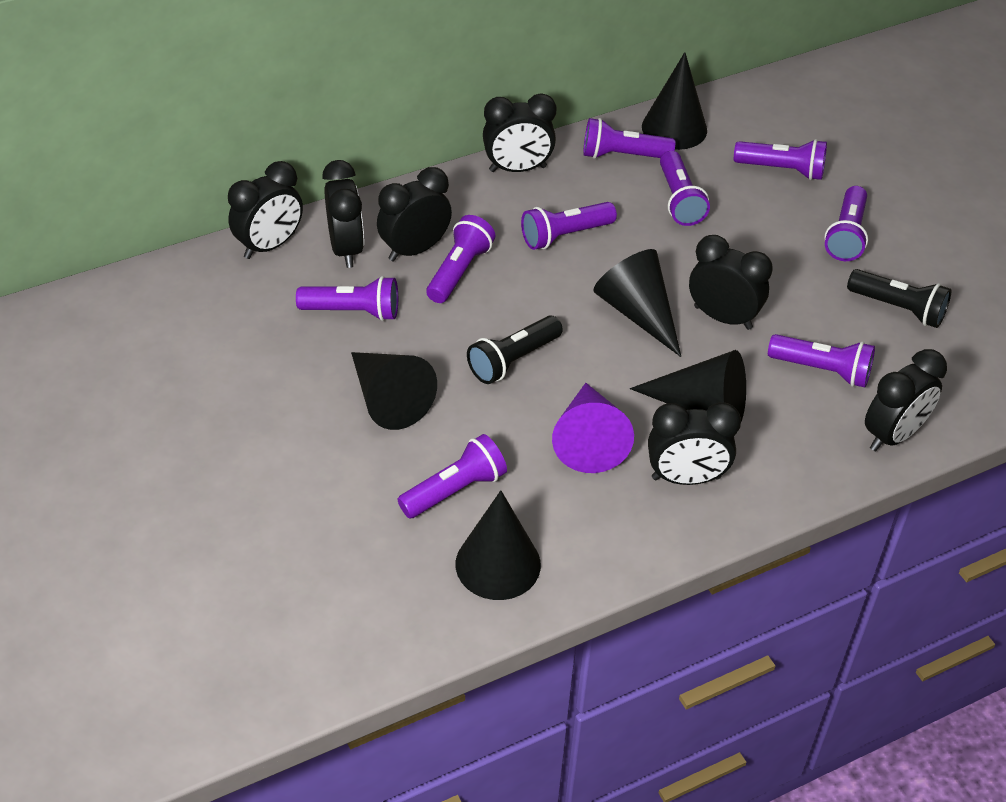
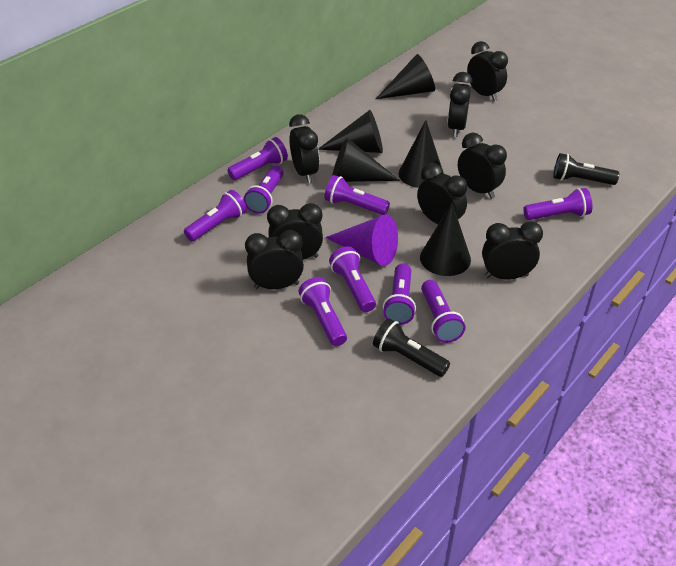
black clock: [228,161,303,259] [322,160,364,268] [377,167,452,261] [483,94,556,172] [648,402,741,485] [689,235,773,330] [865,349,947,451] = 7 -> [245,230,304,289] [267,203,323,260] [289,114,319,183] [417,163,468,224] [447,72,472,137] [458,133,507,199] [467,41,508,101] [482,221,543,279] = 8

